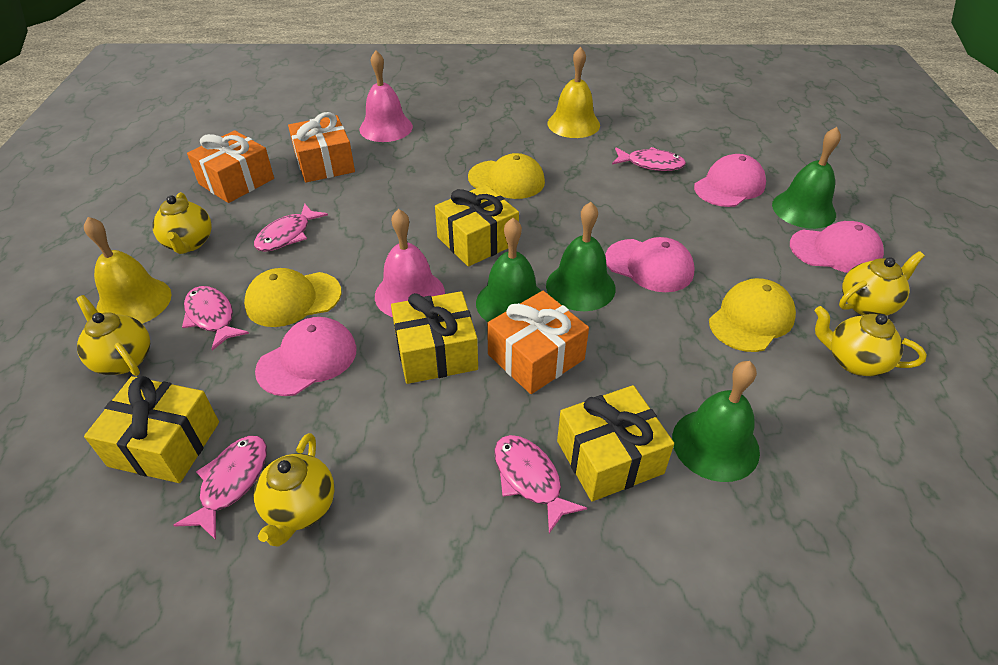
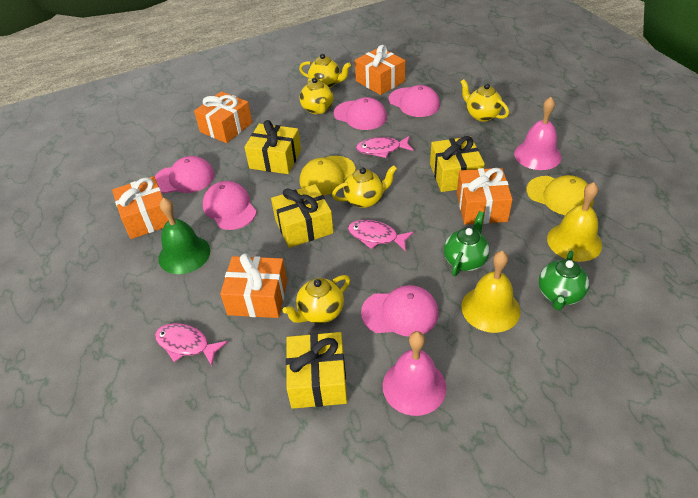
green bell: [476,218,541,322] [546,202,616,311] [672,361,760,482] [772,127,841,229] = 4 -> [158,198,210,274] = 1
green teapot: none = 0 -> [444,211,490,276] [539,251,589,310] = 2
orange gift: [187,130,274,203] [288,112,355,183] [487,291,589,394] = 3 -> [112,176,169,239] [194,91,252,143] [220,254,287,318] [355,45,405,95] [457,168,513,224] = 5
pink cap: [255,317,357,396] [605,237,695,292] [694,154,766,207] [790,221,884,273] = 4 -> [154,156,215,193] [203,181,257,230] [334,97,387,130] [361,285,439,337] [389,85,440,117] = 5
pink fish: [174,436,267,540] [182,286,249,351] [254,203,328,252] [494,435,587,533] [612,147,686,171] = 5 -> [155,323,228,366] [348,220,414,251] [356,136,413,158] = 3
yellow cap: [244,268,341,327] [468,153,545,199] [709,278,796,352] = 3 -> [300,156,356,195] [527,175,594,215] = 2

